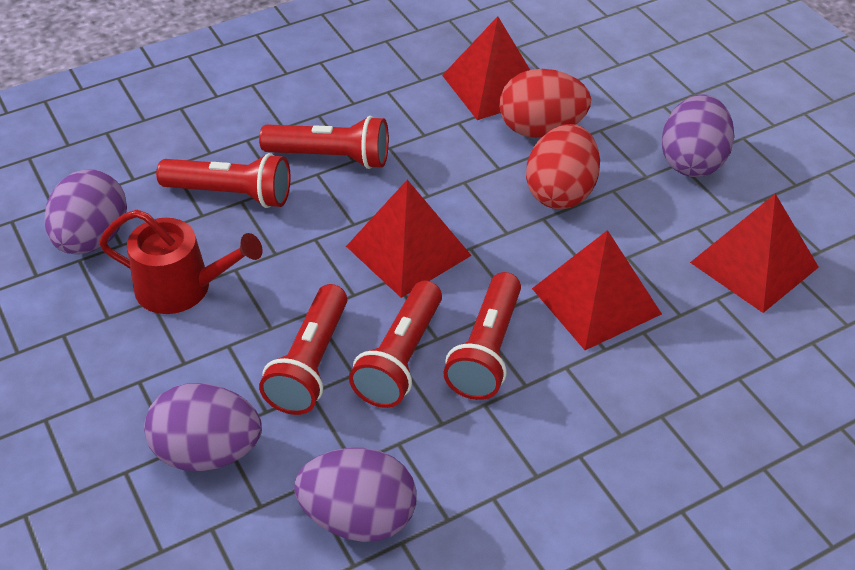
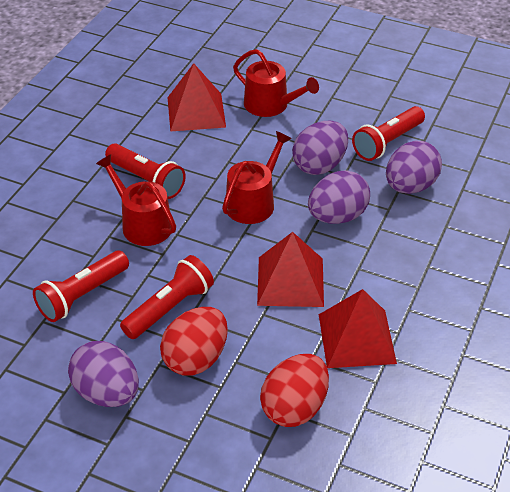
red flashlight: [156,153,290,208] [259,116,389,169] [259,284,347,415] [349,281,442,408] [443,272,521,400] = 5 -> [33,251,129,322] [105,143,186,199] [120,255,214,339] [352,106,425,161] = 4
red pyramid: [346,180,472,298] [442,16,530,120] [532,230,662,350] [690,194,819,313] = 4 -> [167,63,226,132] [257,232,324,307] [319,289,397,368] = 3
red watering can: [99,210,262,314] = 1 -> [96,154,176,246] [222,131,292,224] [233,49,319,117] = 3

